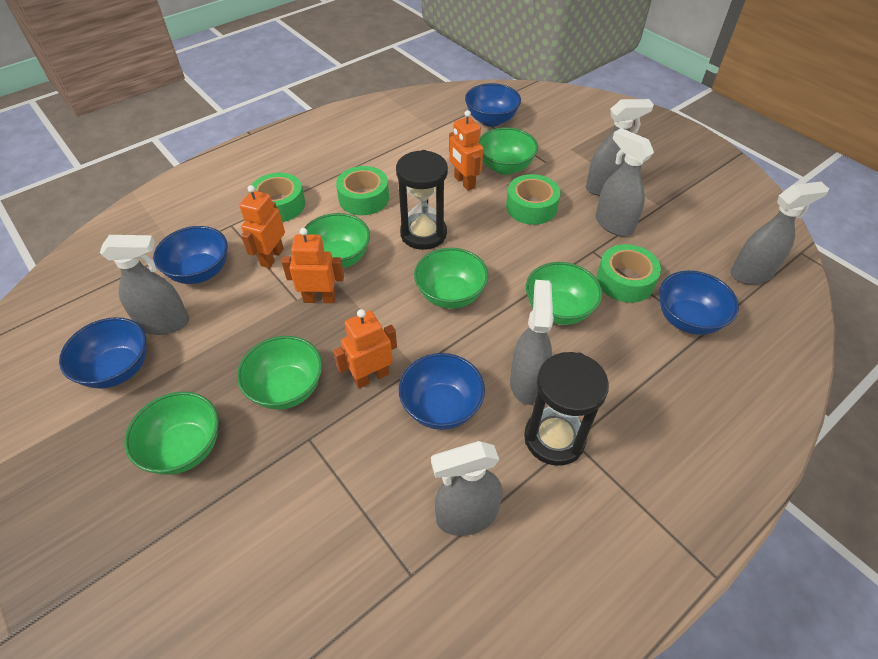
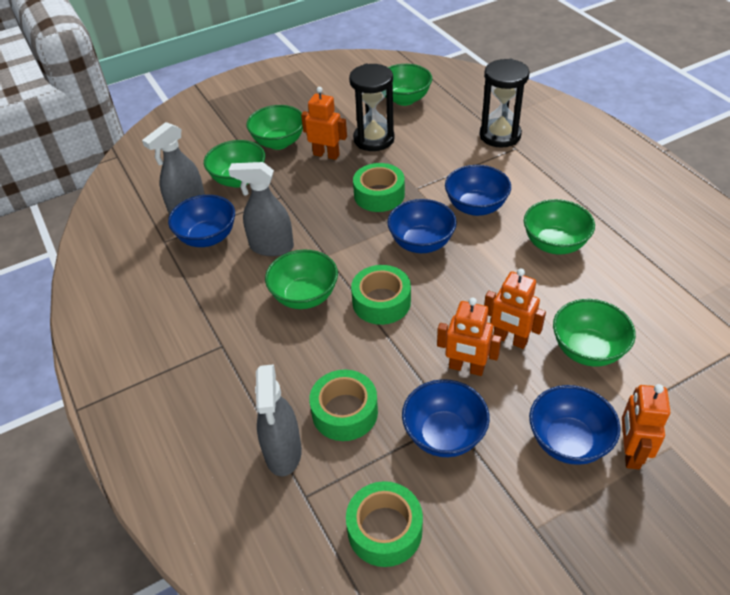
grey spray bottle: [100,235,189,335] [431,441,503,536] [510,280,554,405] [586,99,654,196] [595,128,654,236] [730,182,829,284] = 6 -> [142,122,205,215] [228,162,294,256] [255,364,302,476] = 3

